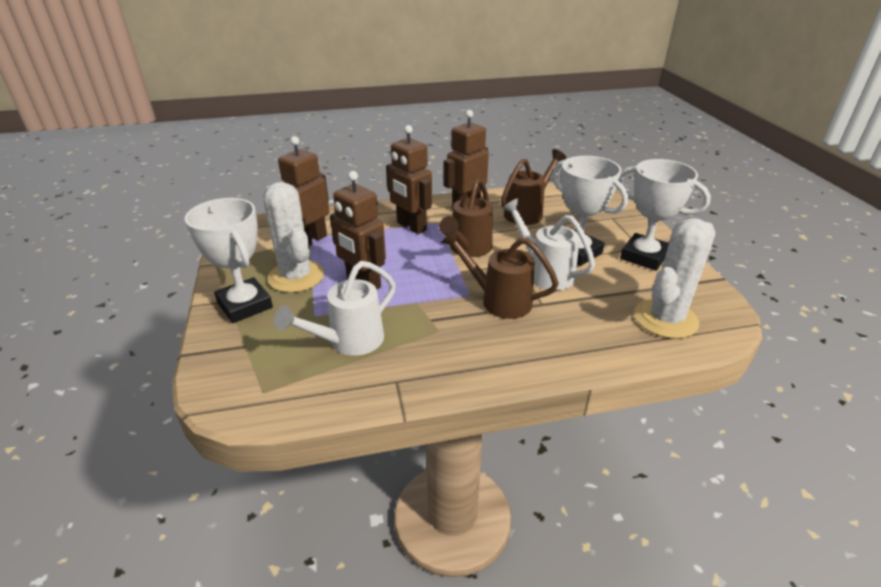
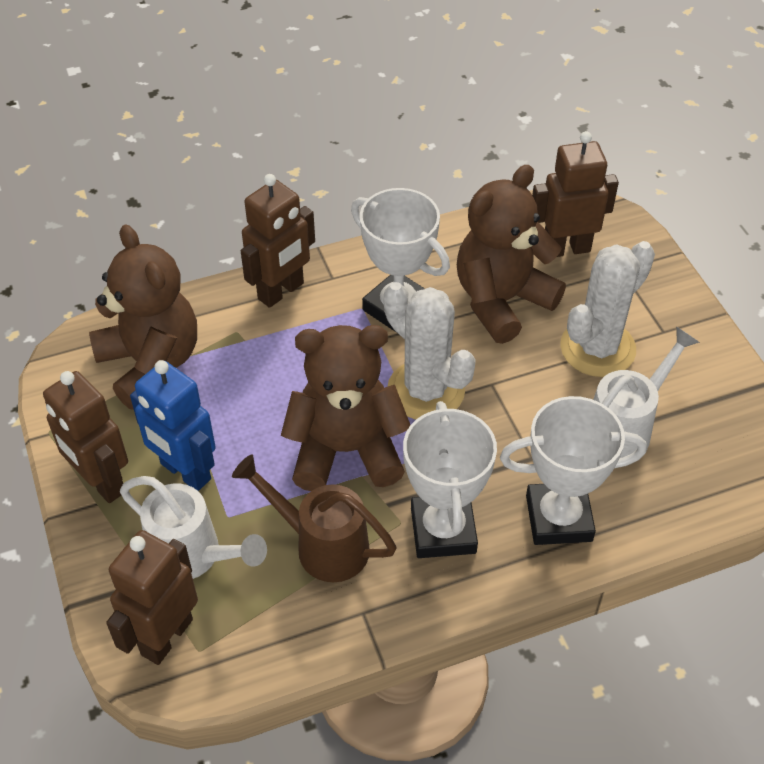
blue robot: none = 0 -> [130,360,216,491] = 1
brown teddy bear: none = 0 -> [89,224,197,410] [281,325,410,491] [457,165,566,344] = 3
brown watering can: [439,178,493,257] [441,228,559,319] [501,149,566,225] = 3 -> [232,454,397,582] = 1

